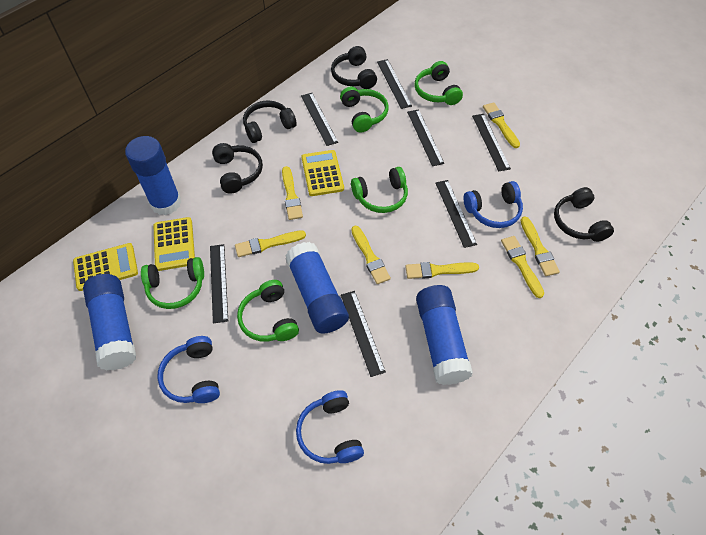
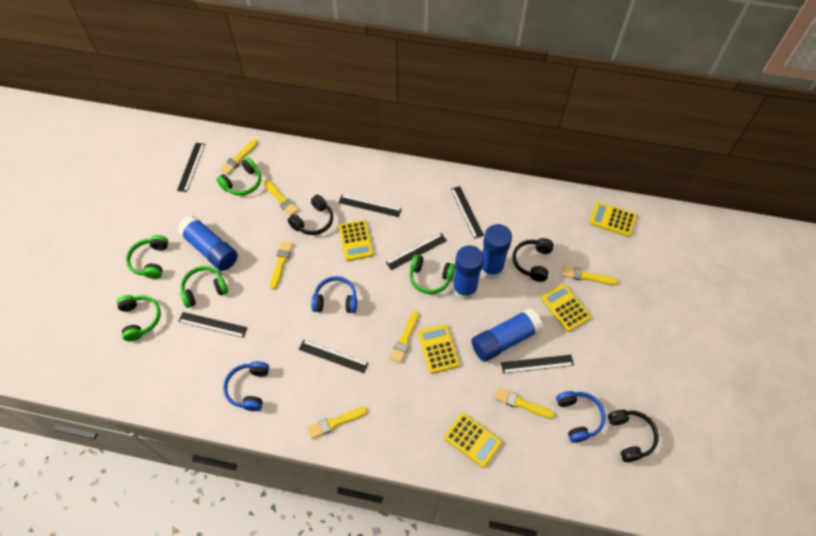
black headphones: [212,143,263,194] [243,100,297,143] [331,46,377,89] [554,187,614,242] = 4 -> [288,195,333,235] [513,238,553,282] [608,410,659,462] = 3
yellow calculator: [73,243,138,291] [153,217,195,271] [301,150,344,196] = 3 -> [339,220,374,261] [418,324,460,374] [444,413,502,468] [541,284,591,332] [589,202,637,237] = 5

